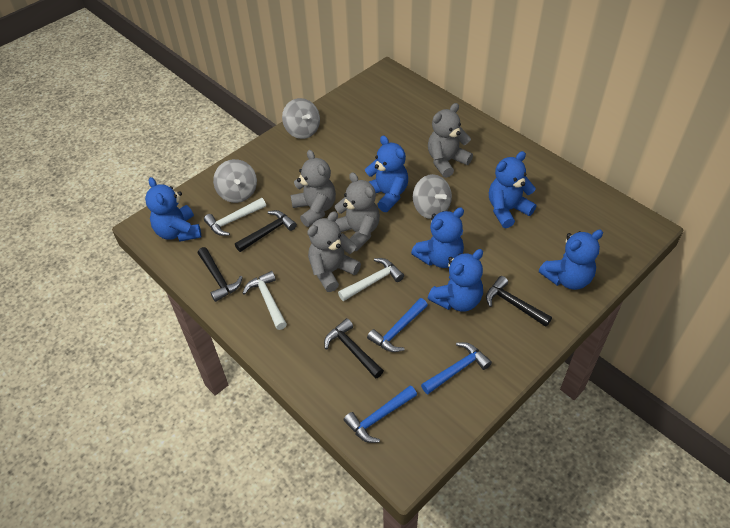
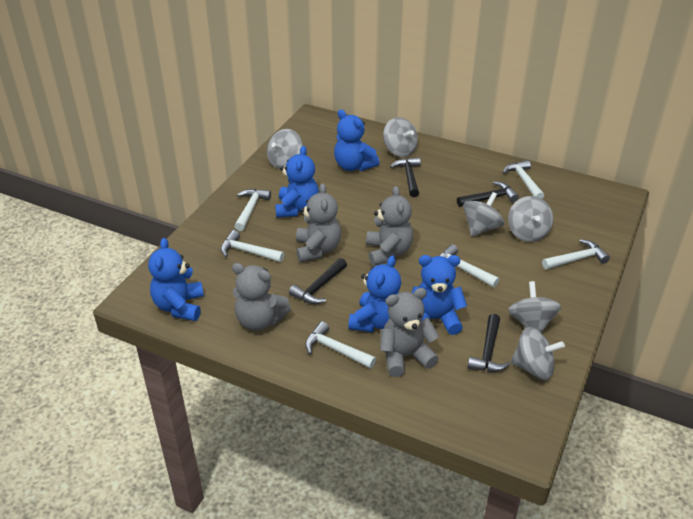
blue hammer: [344,385,417,443] [367,298,428,352] [421,342,492,394] = 3 -> none = 0
blue teddy bear: [145,177,201,241] [365,136,408,212] [411,207,464,268] [428,249,483,312] [489,151,536,228] [539,230,603,290] = 6 -> [148,238,204,321] [275,146,319,218] [334,109,379,171] [348,255,401,332] [412,255,467,335] = 5
grey spinning top: [213,159,257,203] [282,98,320,139] [413,174,452,219] = 3 -> [267,129,303,169] [383,117,418,157] [463,192,504,237] [508,196,553,242] [508,281,561,333] [511,327,565,380] = 6
white hammer: [204,198,266,236] [243,271,287,330] [338,258,404,301] = 3 -> [221,230,284,262] [234,189,271,231] [305,321,376,369] [440,244,499,288] [503,160,544,199] [542,239,610,270] = 6

